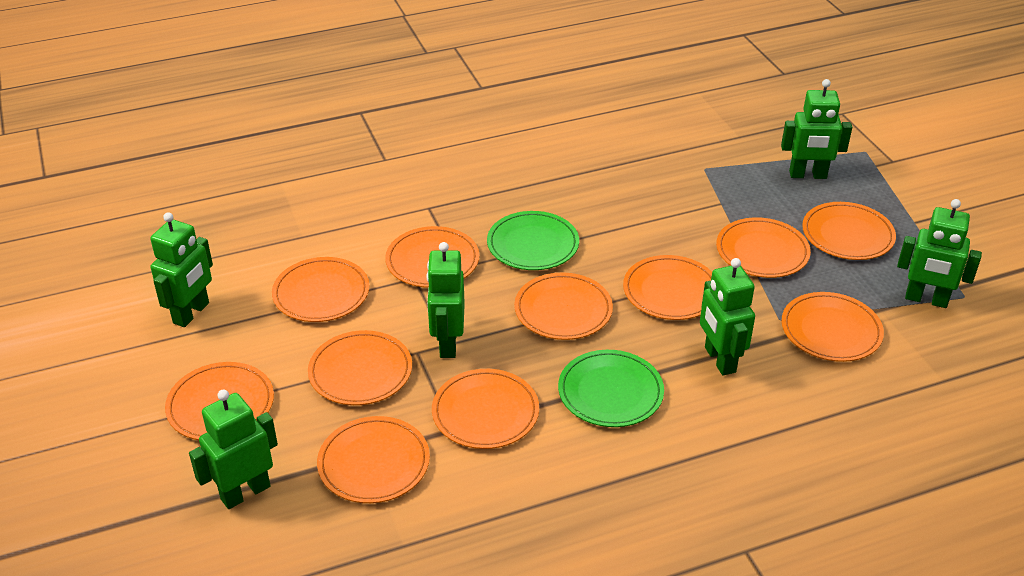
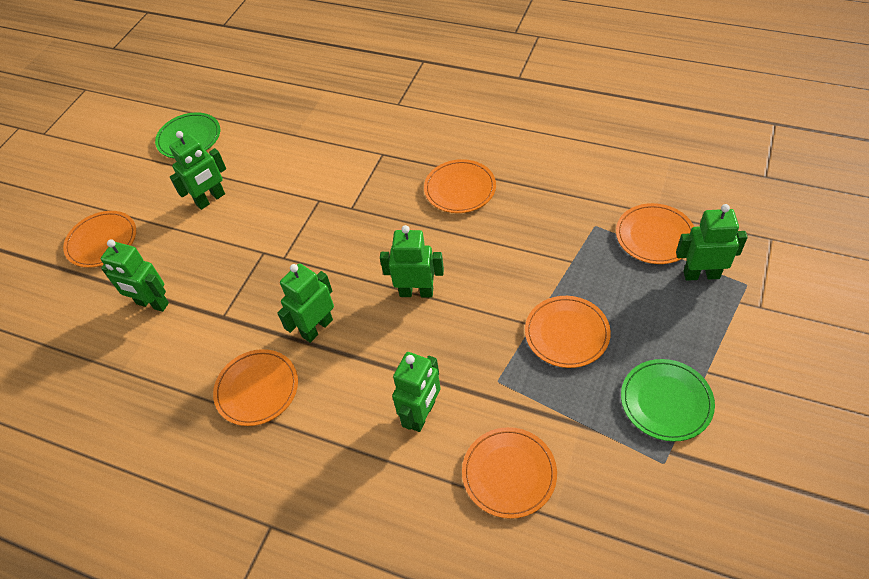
orange plate: [165,362,274,440] [272,257,369,322] [308,330,412,405] [317,416,430,503] [385,226,479,288] [432,369,539,449] [514,273,613,340] [623,255,712,320] [716,217,811,278] [781,292,884,362] [802,202,896,260] = 11 -> [63,211,136,268] [213,349,298,426] [424,159,496,213] [462,427,557,519] [525,296,611,368] [616,203,694,264] = 6

